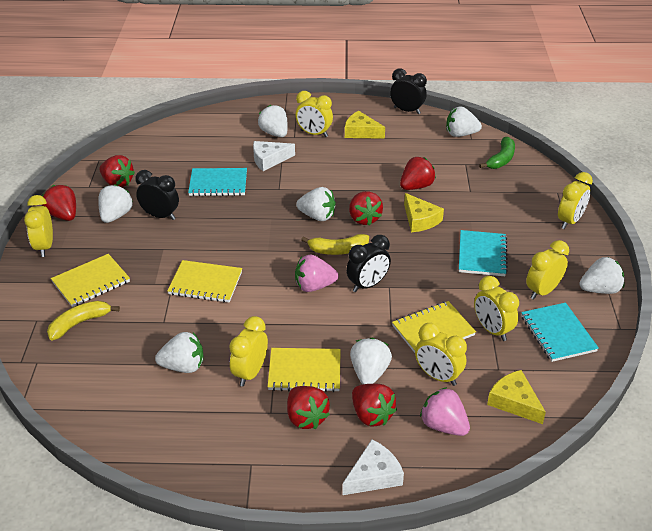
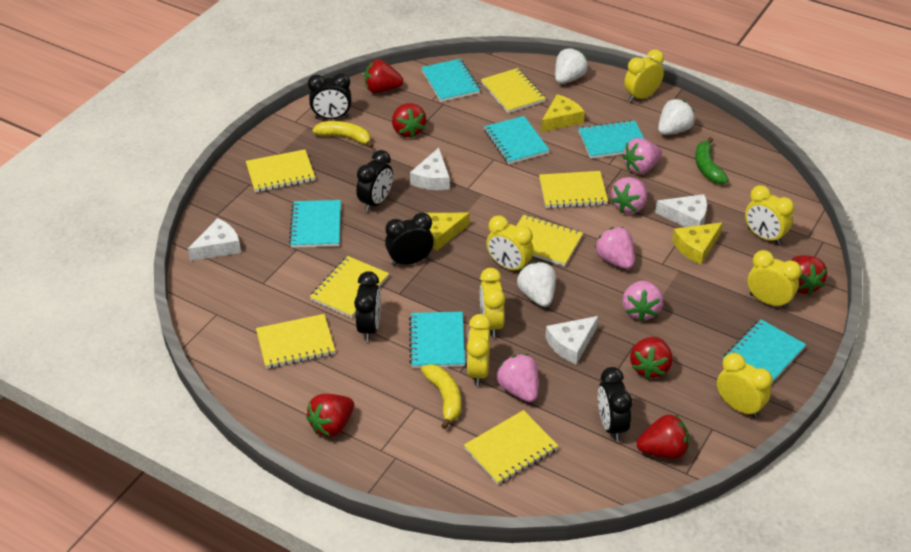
black clock: [136,170,179,220] [346,235,391,292] [390,68,427,114] = 3 -> [308,73,352,119] [354,271,381,341] [356,150,393,212] [385,212,434,266] [598,367,632,441] = 5
pink strawberry: [295,254,338,292] [420,387,470,436] = 2 -> [496,354,539,402] [595,227,635,269] [611,177,647,214] [622,138,662,174] [622,281,663,321] = 5
turquoise notebook: [188,168,247,196] [459,230,508,276] [521,303,599,362] = 3 -> [289,200,341,248] [409,312,465,368] [421,59,480,102] [484,116,549,164] [578,120,644,159] [723,319,806,383] = 6
white cheese: [253,141,295,171] [342,439,404,495] = 2 -> [188,218,241,261] [410,148,450,190] [545,316,598,364] [655,194,707,227] = 4
white strawberry: [98,184,133,223] [155,332,204,373] [258,105,288,137] [296,187,336,221] [350,338,392,384] [446,106,482,137] [579,257,625,294] = 7 -> [517,262,556,307] [555,48,588,84] [658,99,695,135] = 3
yellow notebook: [51,254,130,307] [167,260,242,302] [267,348,341,392] [392,301,476,353] = 4 -> [246,149,315,192] [256,314,335,369] [310,256,389,318] [464,410,558,485] [481,68,546,113] [516,215,583,266] [539,171,608,208] = 7

